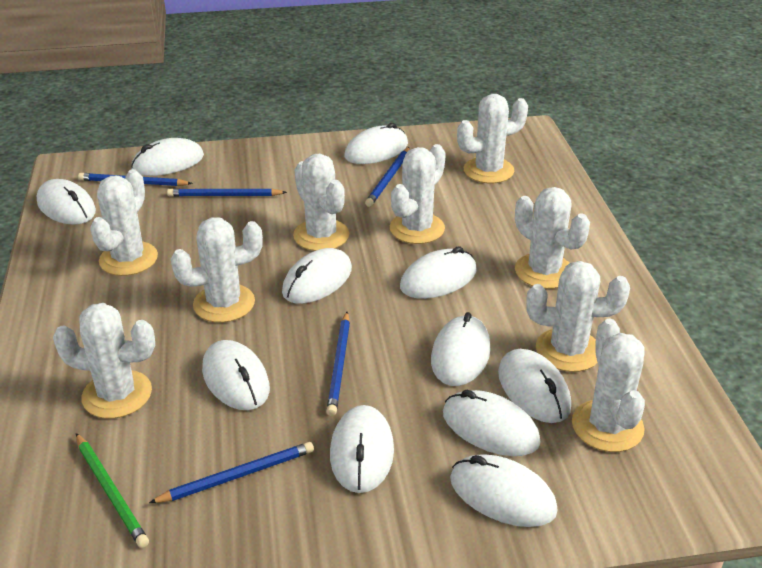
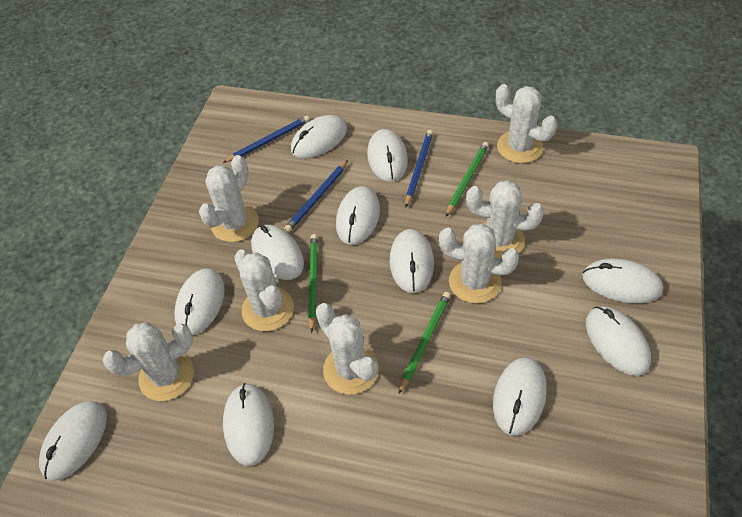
blue pencil: [78,173,193,186] [149,442,314,503] [167,188,287,197] [326,312,350,416] [365,147,410,207] = 5 -> [223,116,310,163] [284,160,348,233] [405,130,433,208] = 3
green pencil: [76,433,149,548] = 1 -> [308,234,318,333] [399,292,451,394] [446,142,489,217] = 3
white cactus: [53,303,155,419] [90,169,158,276] [171,217,263,323] [293,154,349,251] [390,144,446,244] [457,94,528,183] [515,187,590,289] [526,261,630,372] [572,319,645,452] = 9 -> [102,322,194,401] [199,155,259,242] [234,249,294,331] [315,303,379,395] [439,223,519,303] [466,180,544,259] [496,84,557,163] = 7

